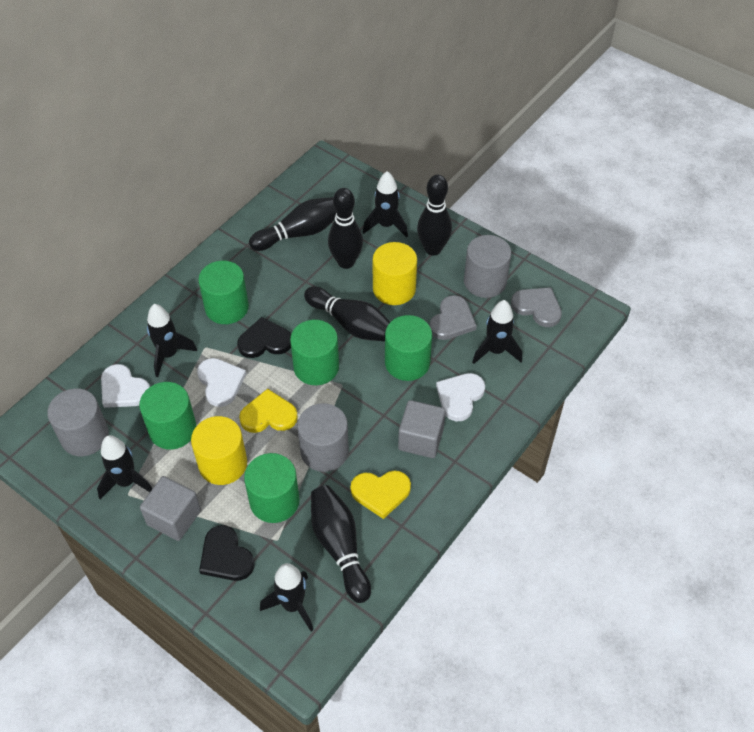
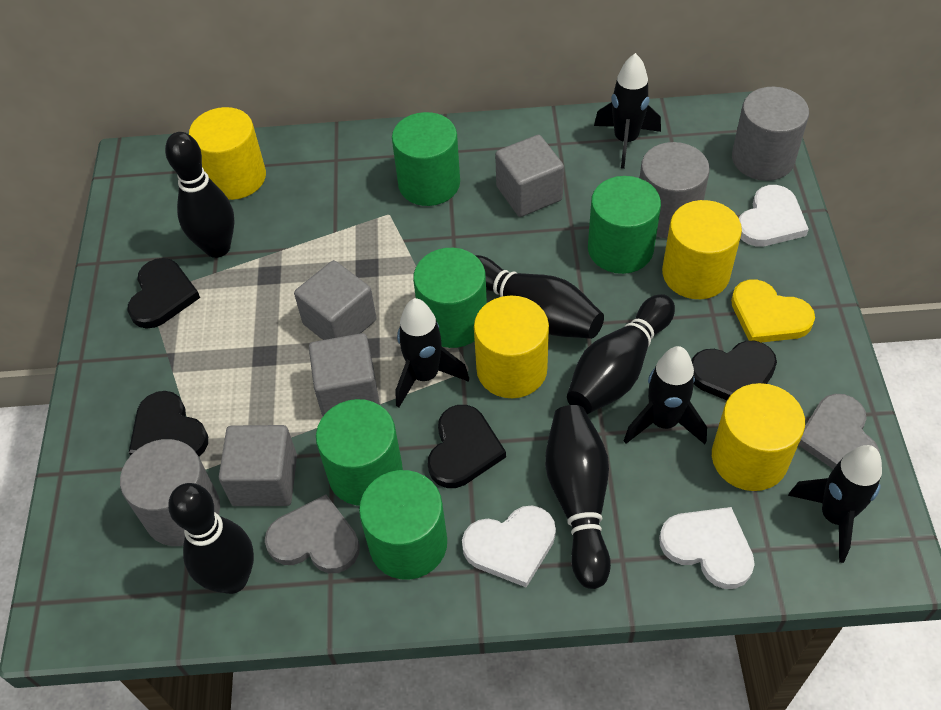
black heart: [199,525,255,581] [237,317,291,358] = 2 -> [127,258,200,329] [129,391,208,457] [428,405,506,488] [692,341,777,400] = 4
black rocket: [97,435,152,499] [147,304,197,377] [260,563,313,631] [363,171,408,238] [472,300,522,364] = 5 -> [396,298,469,407] [594,53,661,169] [624,346,707,444] [788,445,882,563] = 4
grey cube: [140,476,201,541] [398,400,446,458] = 2 -> [219,425,297,506] [294,260,376,340] [309,333,380,416] [495,135,564,217] = 4
yellow cylinder: [191,416,247,485] [373,242,417,305] = 2 -> [189,107,266,200] [474,296,549,398] [662,200,742,299] [712,383,805,491] = 4
yellow heart: [239,389,298,433] [351,470,411,519] = 2 -> [731,279,815,342] = 1

